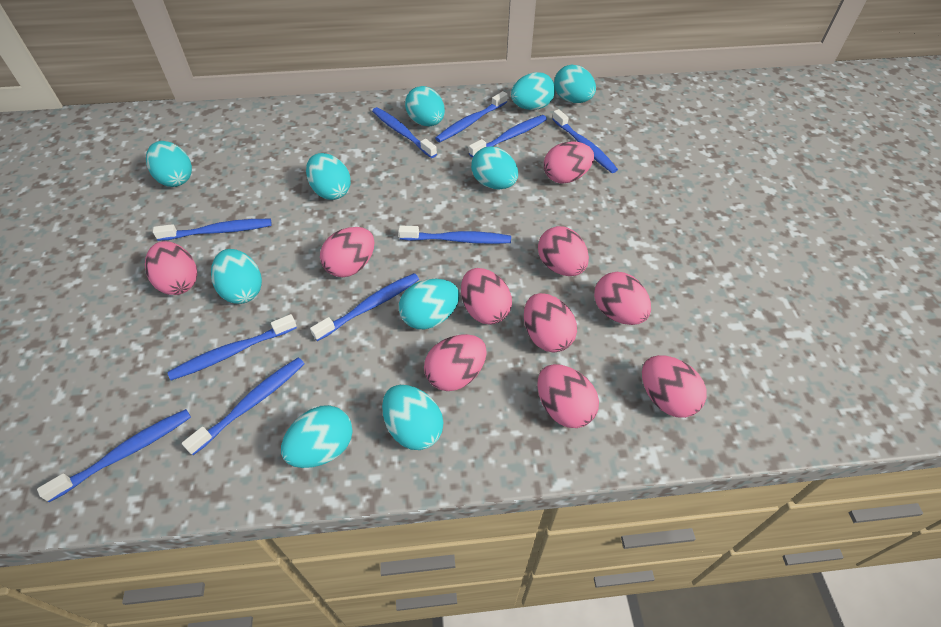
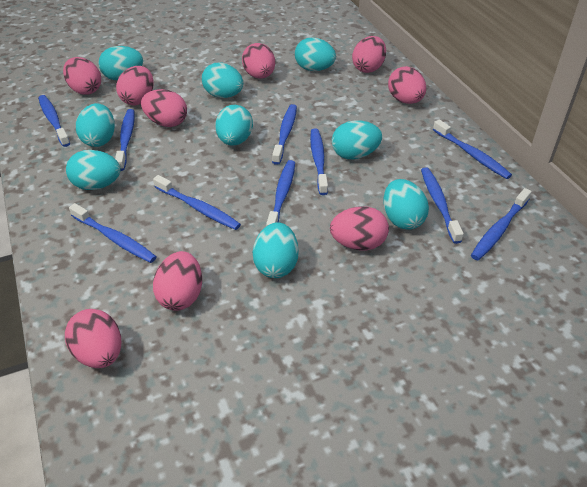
pink egg: [145,241,197,295] [320,227,374,277] [424,334,487,391] [461,268,512,325] [524,293,577,352] [537,364,599,428] [538,226,589,276] [544,141,594,183] [594,272,651,325] [642,355,707,418] = 10 -> [63,57,101,95] [65,309,121,368] [116,66,154,105] [141,89,187,127] [153,251,202,311] [242,43,275,79] [330,206,389,250] [352,36,386,73] [388,66,426,104] = 9
turquoise egg: [146,141,192,187] [211,249,262,304] [281,405,353,468] [306,153,351,200] [382,385,443,450] [399,279,459,329] [405,86,445,126] [471,146,518,189] [511,72,555,110] [554,65,596,103] = 10 -> [66,150,121,190] [76,103,115,147] [98,46,143,80] [202,63,243,98] [215,105,253,145] [253,222,299,278] [295,37,336,71] [332,120,382,159] [383,179,429,230] = 9

